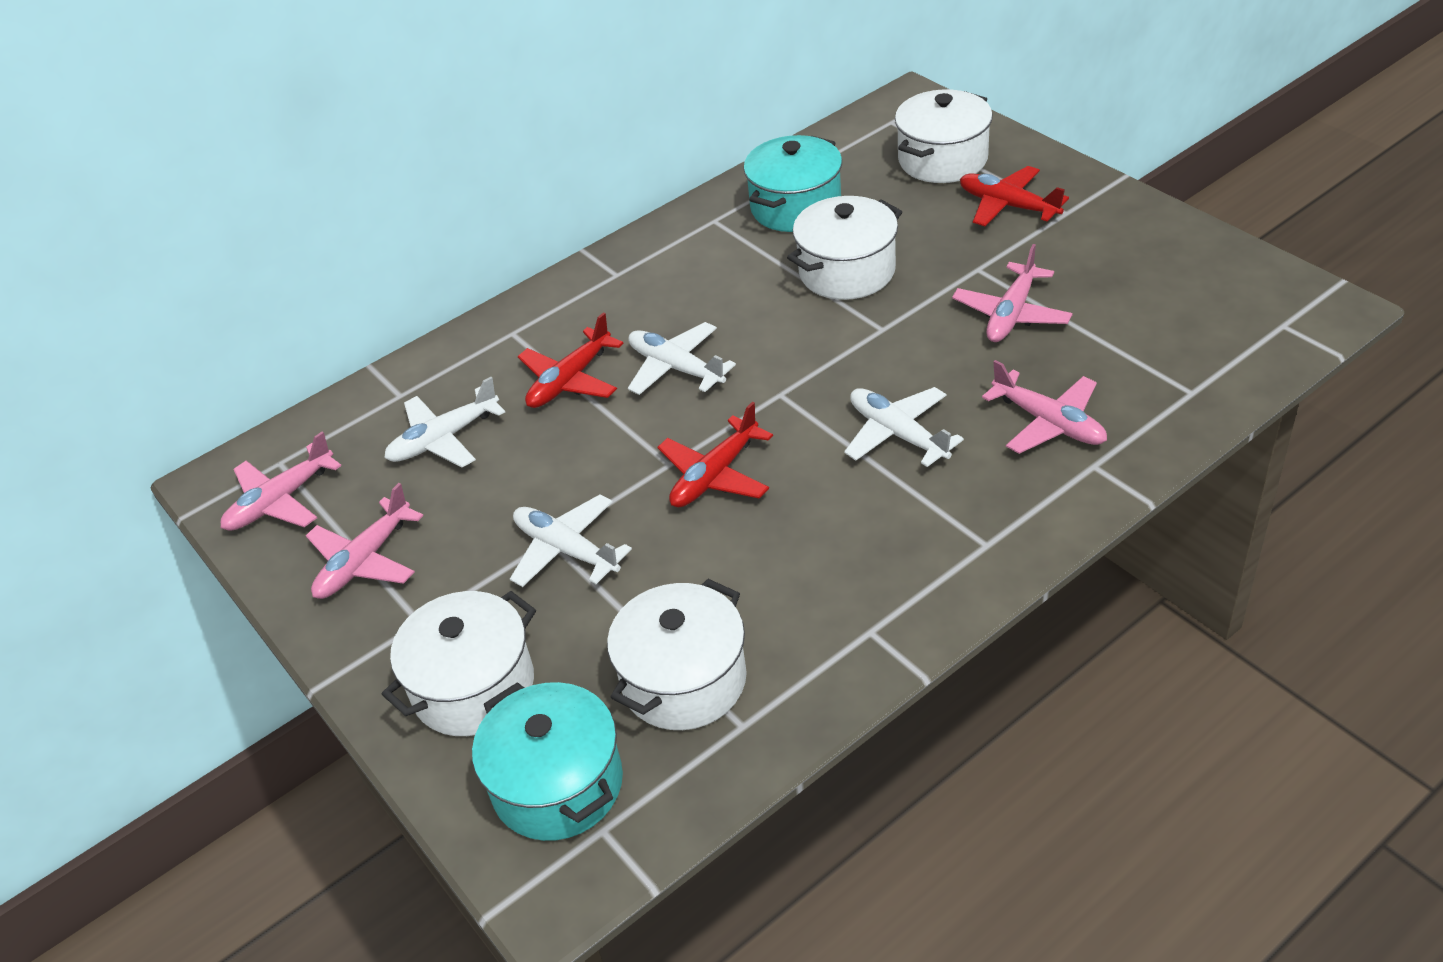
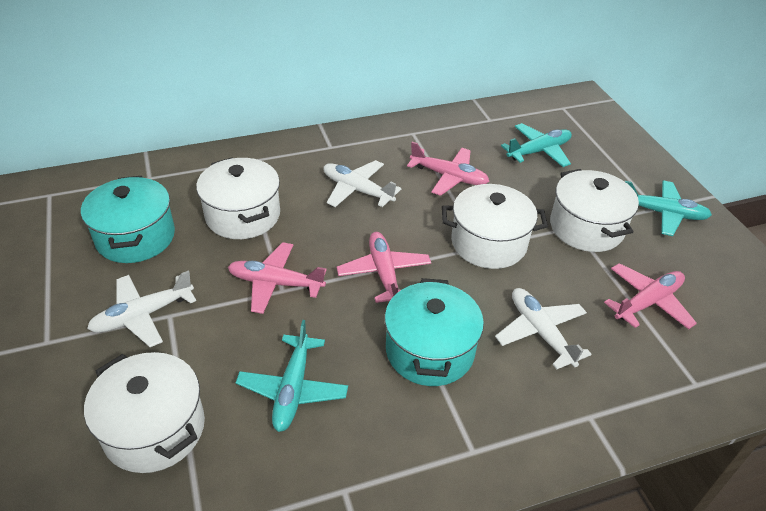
red plane: [518,312,624,408] [657,402,773,507] [960,166,1069,226] = 3 -> none = 0
turquoise plane: none = 0 -> [236,320,348,432] [501,123,572,167] [625,180,712,236] = 3
white plane: [384,377,505,467] [510,495,632,587] [628,322,736,395] [844,387,964,467] = 4 -> [87,270,196,347] [323,160,401,207] [495,288,592,370] = 3

